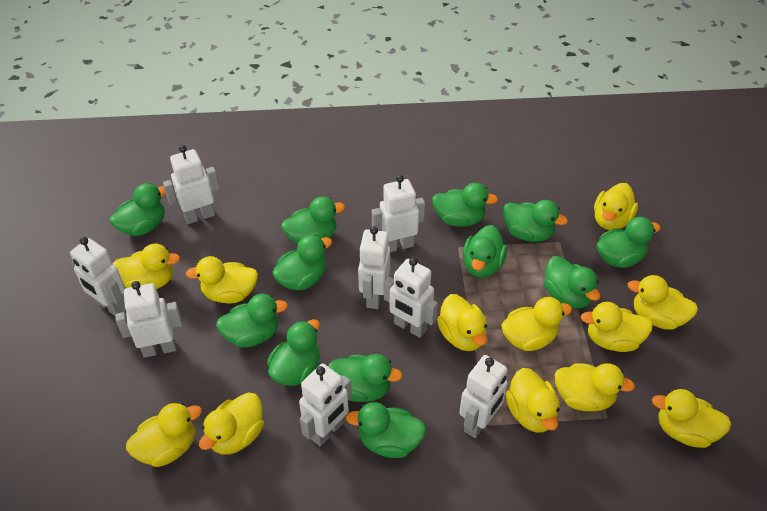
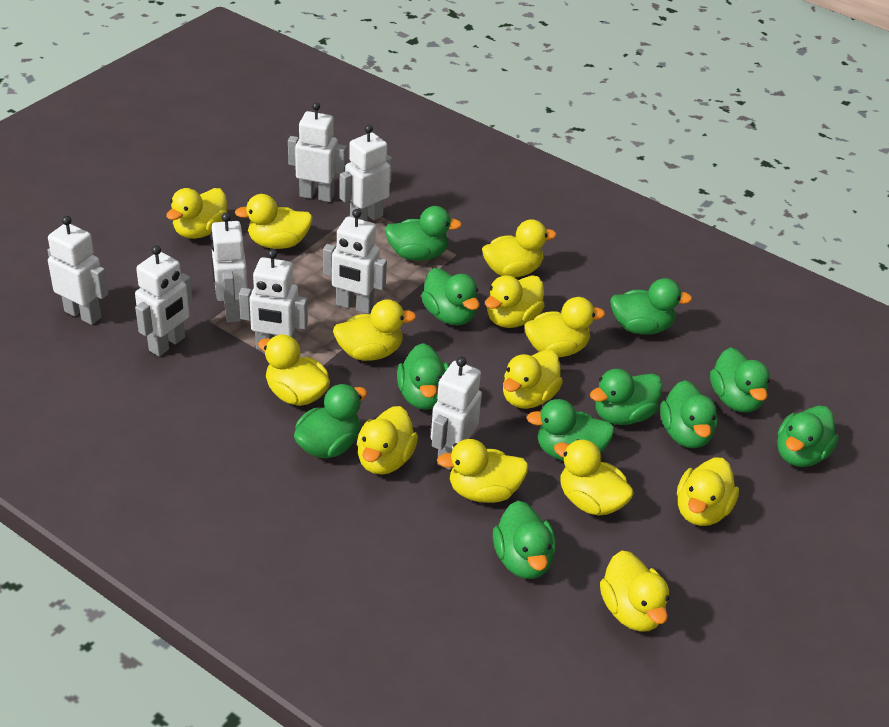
green duck: [110,183,166,236] [216,294,288,347] [267,319,320,386] [272,235,332,290] [281,196,345,244] [328,354,402,402] [346,402,426,458] [432,183,498,227] [463,225,507,278] [503,200,568,242] [544,256,601,309] [597,217,661,268] = 12 -> [294,384,367,459] [385,206,462,261] [397,343,449,410] [421,268,480,325] [493,501,556,579] [526,399,615,461] [590,369,663,425] [610,278,692,335] [660,380,718,448] [710,347,770,412] [777,405,839,467] = 11
yellow duck: [113,244,180,289] [126,403,202,467] [186,256,258,303] [199,392,264,455] [437,294,487,351] [501,297,572,351] [506,368,559,433] [554,363,635,411] [580,302,653,352] [594,183,638,230] [628,275,698,330] [652,389,731,448] = 12 -> [166,188,227,239] [235,194,313,249] [258,334,330,406] [333,299,416,361] [357,406,418,475] [437,439,529,503] [482,219,557,277] [485,275,545,328] [503,350,563,409] [525,297,605,357] [554,439,634,516] [600,551,669,632] [677,458,739,526] = 13

